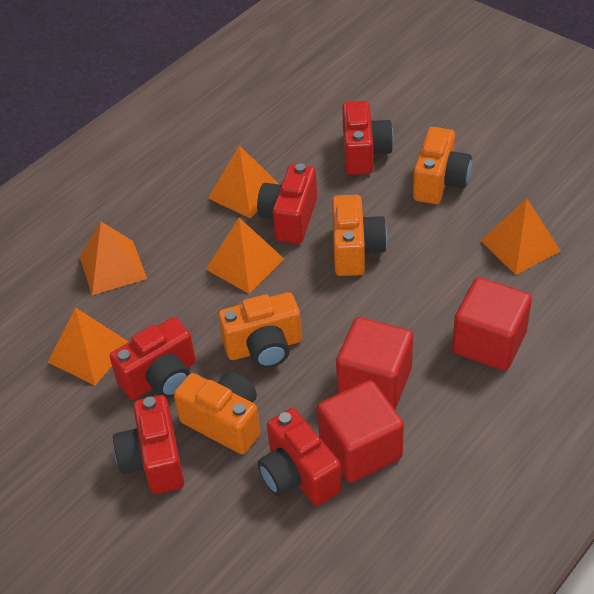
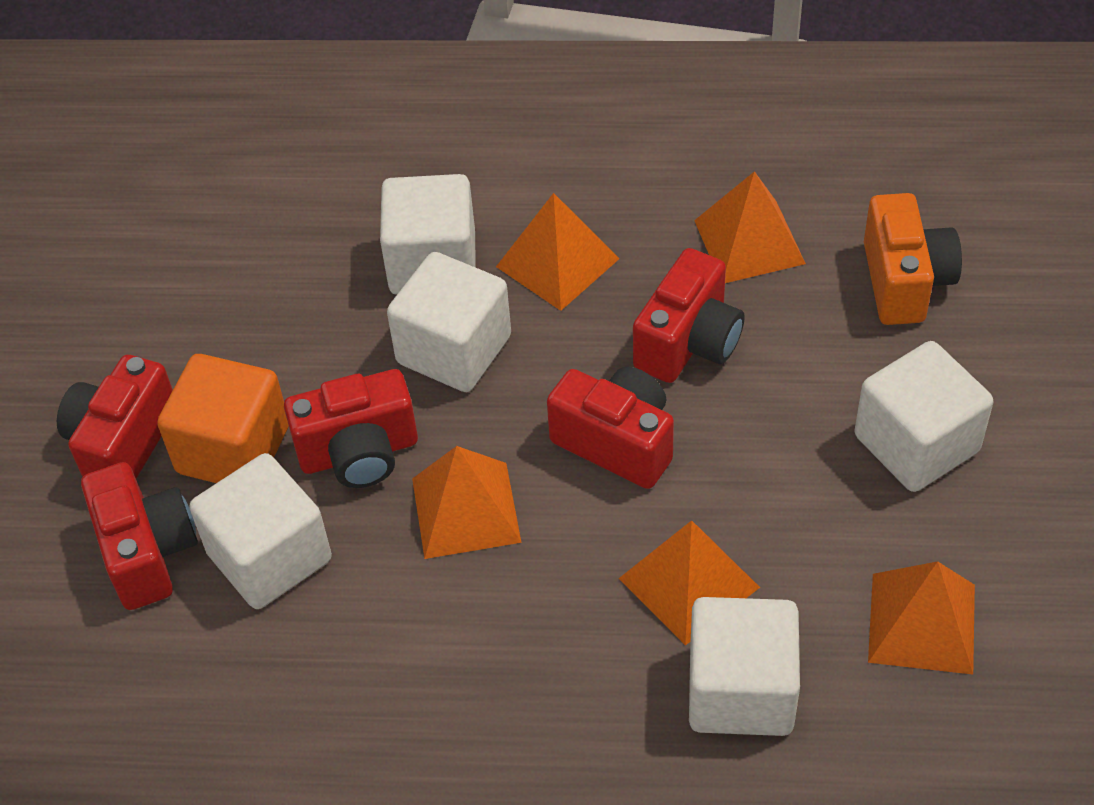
orange camera: [174,372,260,454] [218,292,302,368] [332,195,387,276] [413,127,472,204] = 4 -> [864,193,962,325] = 1
orange cube: none = 0 -> [157,354,289,483] = 1
red cube: [317,380,404,483] [336,317,413,409] [452,277,532,371] = 3 -> none = 0
white cube: none = 0 -> [189,453,332,609] [380,174,476,295] [387,252,511,392] [689,597,800,736] [855,341,993,492] = 5

